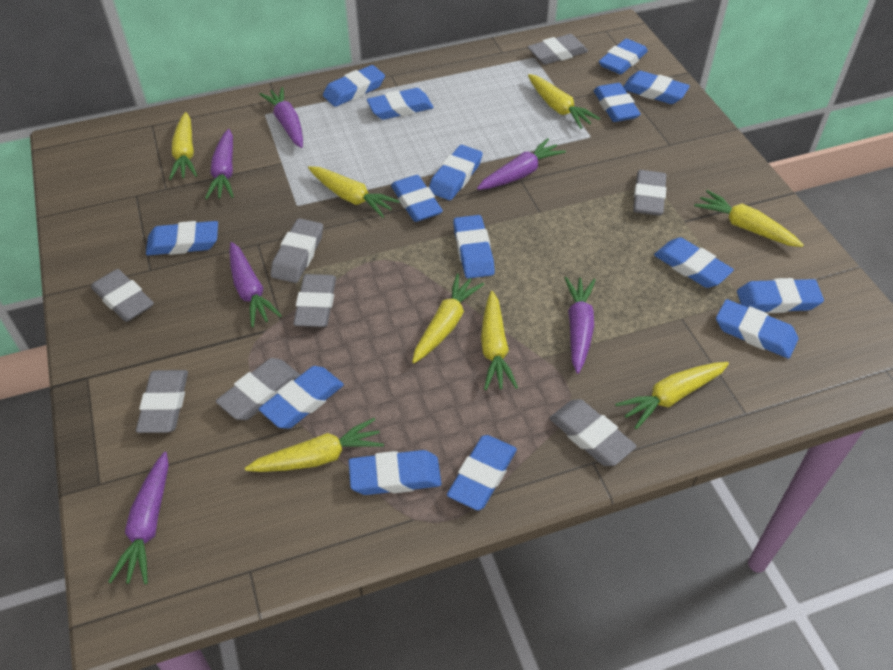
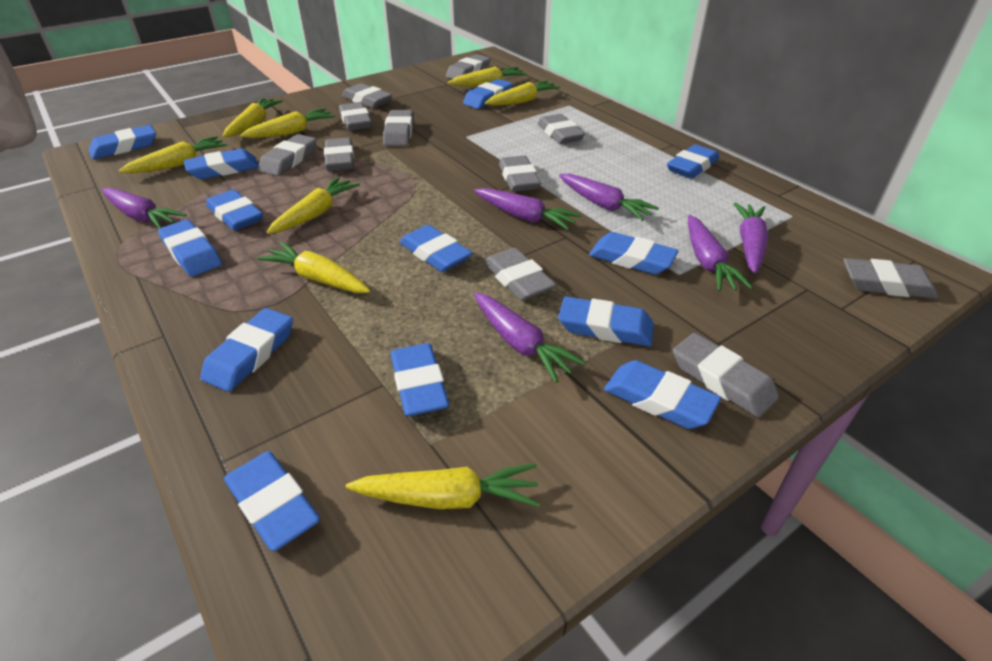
blue eraser: [146,221,218,255] [259,366,344,429] [323,65,385,107] [349,450,441,495] [367,88,433,120] [391,175,443,222] [429,145,483,200] [447,435,517,510] [453,215,495,279] [593,83,641,122] [599,39,648,74] [623,71,690,104] [654,237,734,288] [716,299,798,358] [737,278,824,313] = 15 -> [88,125,156,159] [158,219,222,277] [183,149,259,179] [200,308,293,392] [206,189,263,231] [224,451,320,551] [391,343,450,416] [400,225,472,272] [463,79,513,109] [558,296,654,346] [589,232,678,275] [604,360,721,429] [667,144,719,179] = 13
grey eraser: [91,269,154,322] [136,370,188,433] [216,358,300,420] [271,218,323,283] [293,274,336,327] [528,34,588,65] [550,399,637,466] [633,170,666,216] = 8 -> [258,134,317,176] [324,138,354,171] [339,102,372,131] [342,83,392,108] [383,110,413,146] [446,54,491,79] [484,248,556,301] [499,156,541,192] [537,114,585,144] [673,333,779,418] [844,258,938,299] = 11

